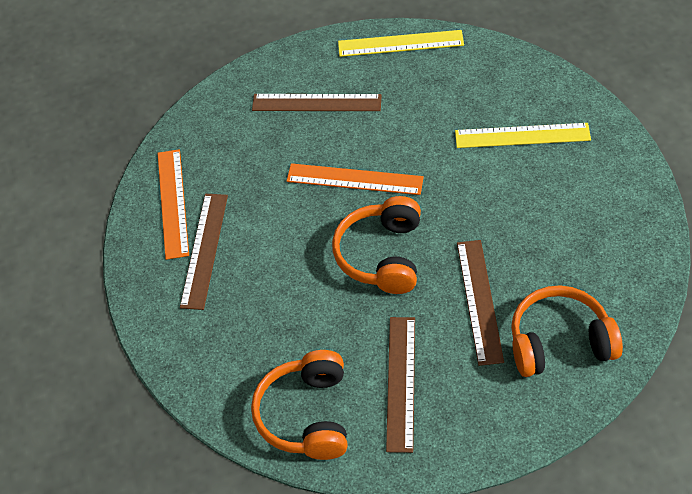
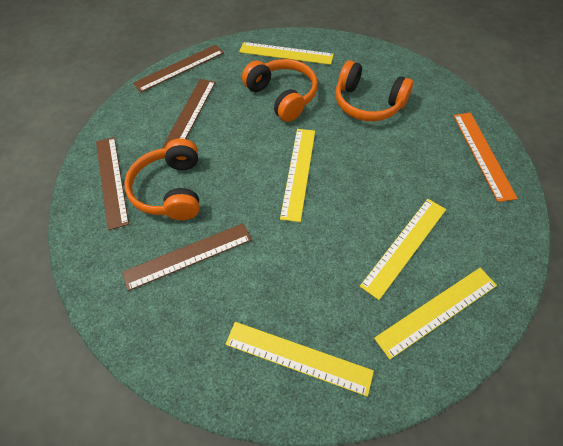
orange ruler: [158,149,189,260] [287,163,424,195] = 2 -> [453,113,518,202] = 1
yellow ruler: [338,30,464,57] [455,123,591,148] = 2 -> [225,322,374,397] [239,42,334,65] [280,129,315,222] [360,199,446,300] [374,268,497,360] = 5

